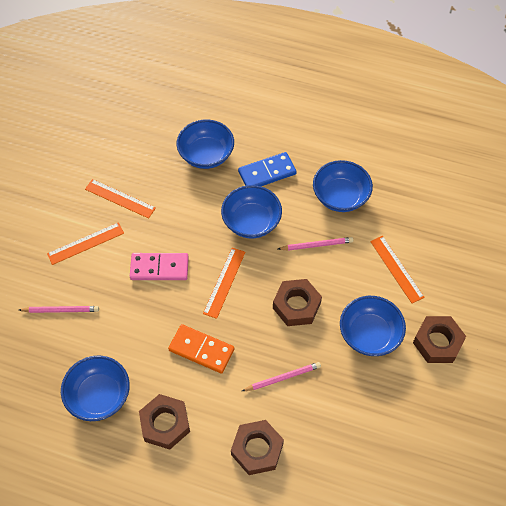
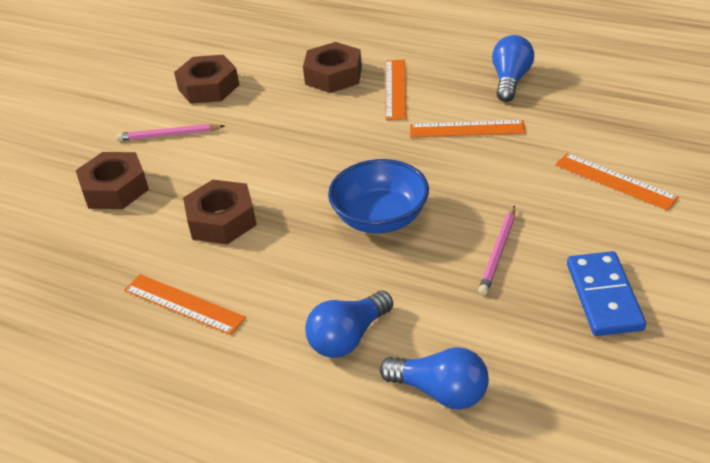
blue bowl: [61,355,130,421] [176,120,234,169] [221,185,282,238] [313,160,373,212] [340,296,406,356] = 5 -> [328,159,429,233] = 1
blue light bulb: none = 0 -> [305,291,393,358] [380,347,489,410] [492,35,534,102] = 3
orange domino: [168,324,235,374] = 1 -> none = 0
pink domino: [130,253,189,280] = 1 -> none = 0
pink pencil: [19,306,99,313] [242,362,321,391] [278,237,353,251] = 3 -> [116,124,225,141] [478,205,515,295] = 2

